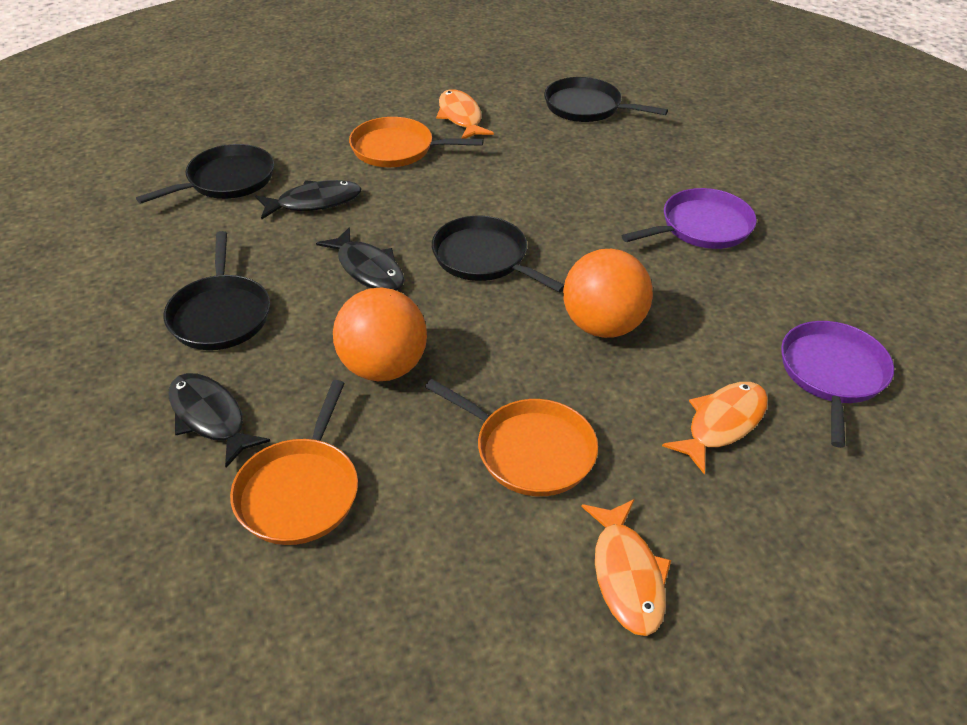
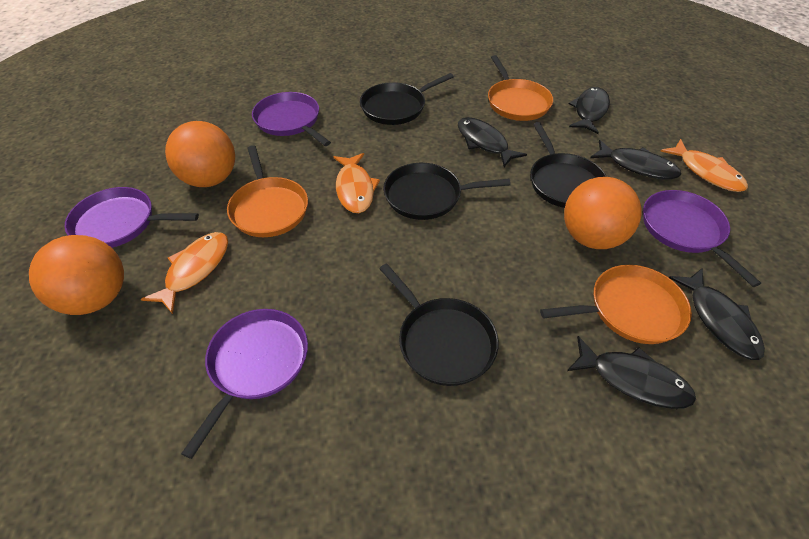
black fish: [169,373,271,468] [256,180,361,220] [316,227,404,290] = 3 -> [458,117,527,167] [567,336,696,409] [568,87,610,134] [590,140,681,180] [669,268,765,360] = 5
orange ball: [333,288,427,381] [563,249,653,338] = 2 -> [29,235,124,315] [165,121,235,187] [564,177,642,249] = 3
purple pan: [622,188,757,249] [781,321,894,448] = 2 -> [65,187,199,248] [181,309,308,459] [252,92,331,146] [643,190,761,287] = 4

